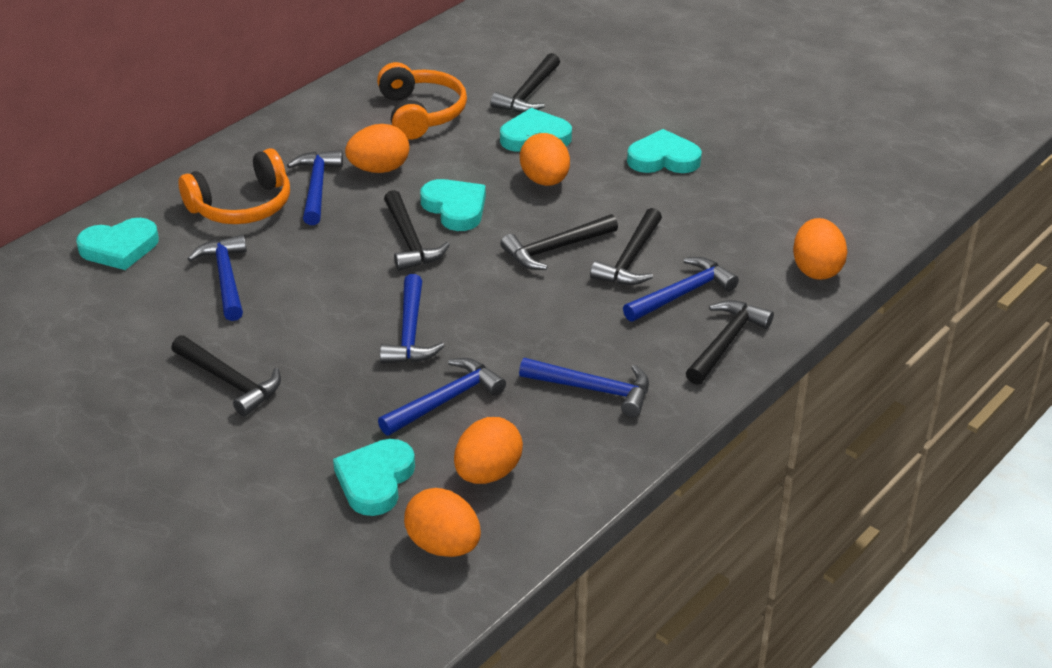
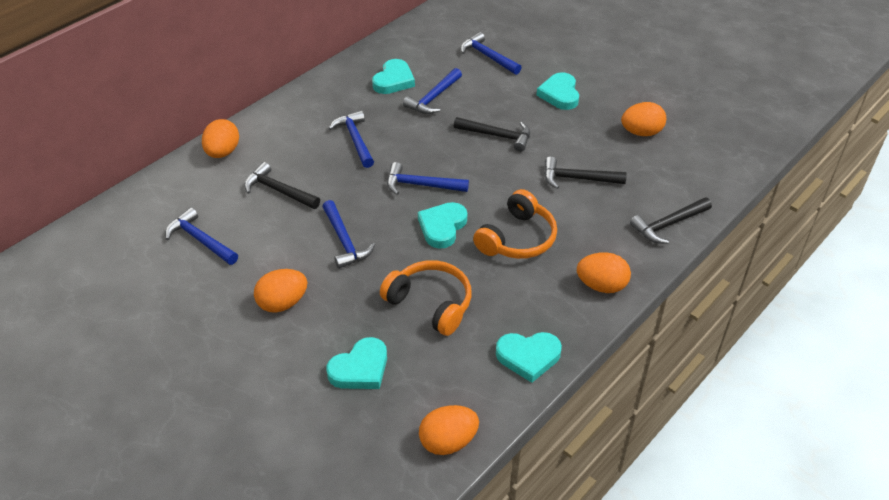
black hammer: [171,335,281,416] [384,190,450,271] [491,53,560,113] [500,214,618,270] [590,208,662,285] [686,300,774,385] = 6 -> [244,162,320,209] [454,117,530,152] [544,156,627,189] [630,197,712,244] = 4

